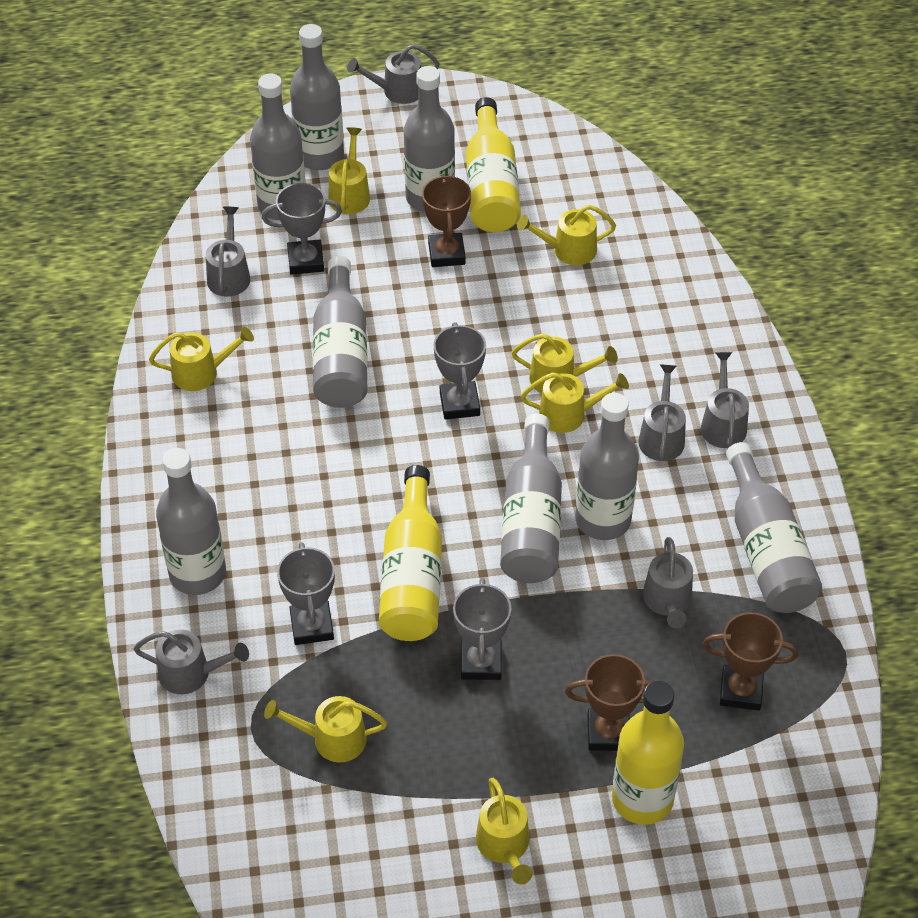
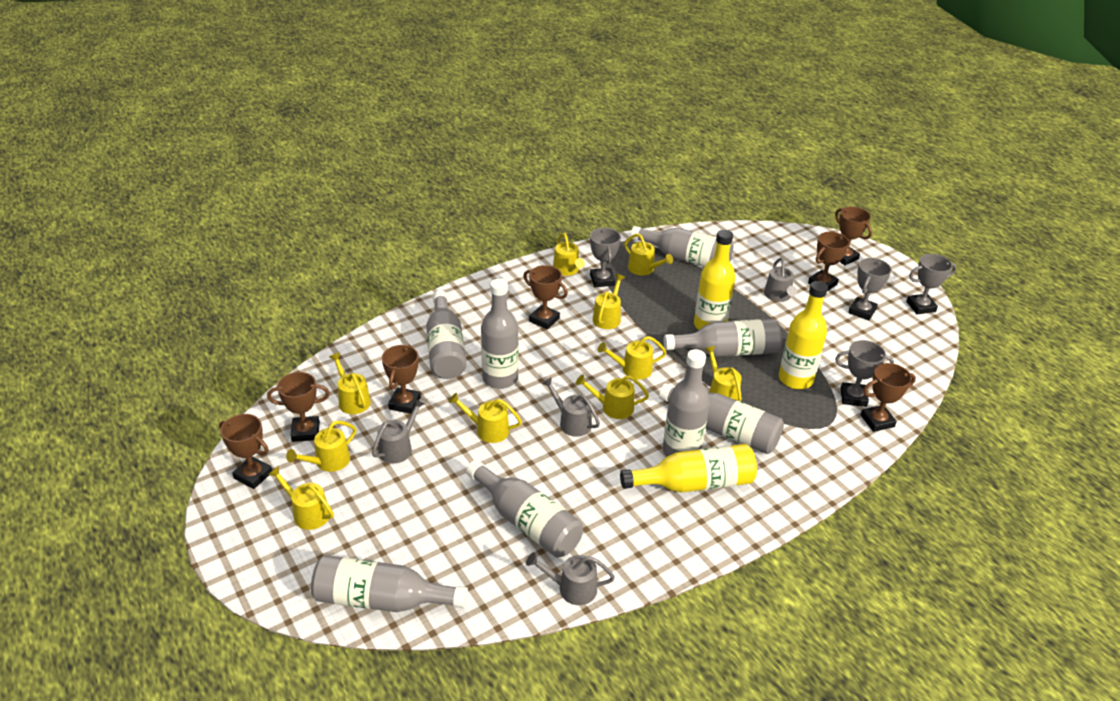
brown trophy: [422,174,471,267] [565,654,651,751] [703,612,798,711] = 3 -> [219,414,272,489] [267,372,330,442] [382,345,421,414] [523,265,568,329] [808,232,849,291] [835,207,872,265] [861,363,916,432] = 7
grey watering can: [134,629,249,694] [206,207,250,297] [347,44,440,104] [638,364,686,461] [643,537,693,629] [701,352,749,448] = 6 -> [372,399,425,463] [526,553,615,605] [542,377,600,437] [764,258,797,302] = 4
yellow watering can: [149,327,254,391] [264,696,387,763] [328,127,370,214] [476,778,532,884] [512,334,618,393] [517,205,616,265] [520,373,629,433] = 7 -> [268,466,334,530] [286,421,356,472] [329,353,371,414] [449,393,522,443] [553,233,585,276] [576,375,649,419] [593,274,625,329] [598,336,666,379] [624,234,673,276] [705,346,742,402] = 10

